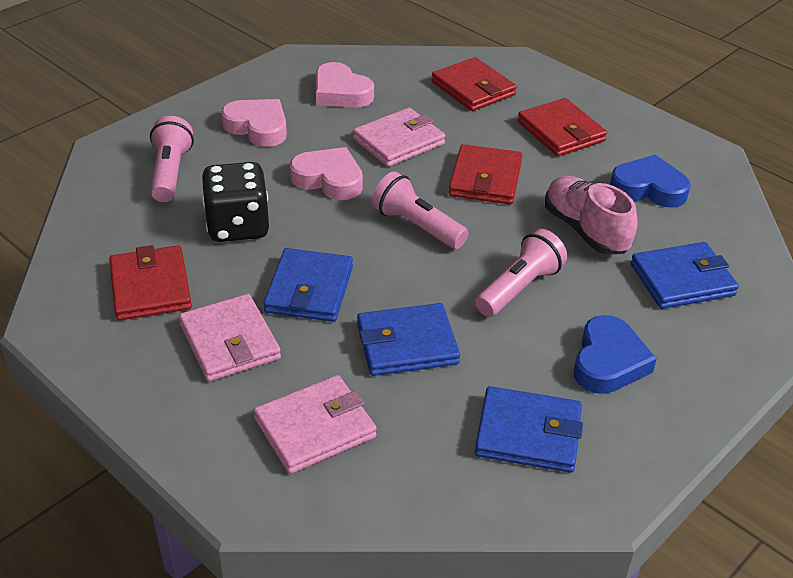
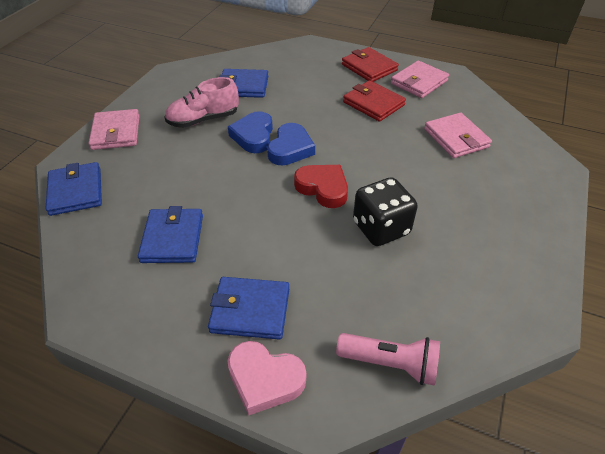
pink flashlight: [150,116,194,202] [372,171,468,249] [475,229,567,317] = 3 -> [336,333,440,386] = 1
pink heart: [221,99,287,147] [290,147,363,200] [316,62,374,108] = 3 -> [227,341,306,415] = 1
red heart: none = 0 -> [294,165,348,208] = 1
red wallet: [109,245,192,321] [432,57,517,111] [449,144,522,204] [518,98,607,156] = 4 -> [342,47,399,82] [343,80,406,122] = 2

